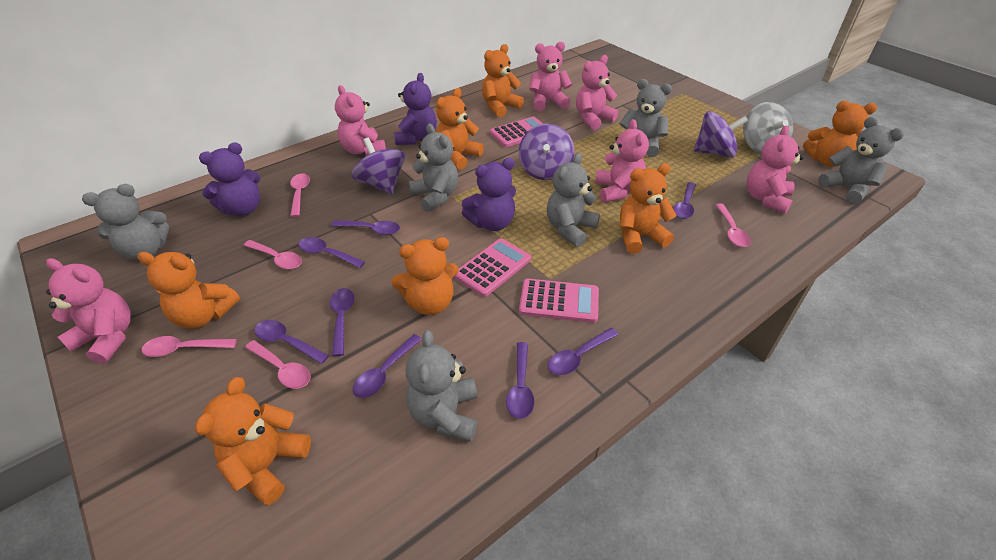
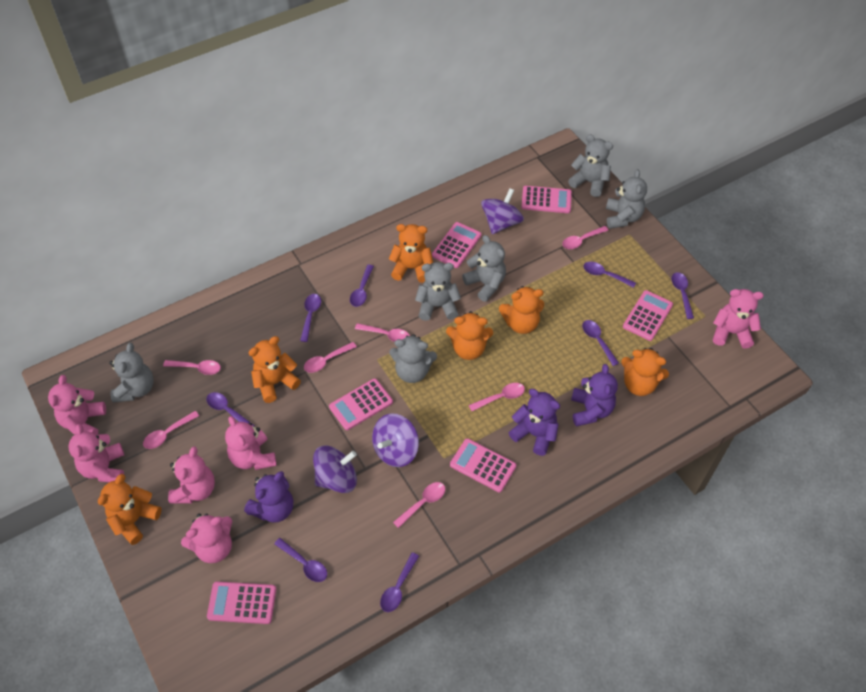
grey spinning top: [743,102,793,154] = 1 -> none = 0
orange teddy bear: [137,252,240,329] [195,377,311,505] [392,237,459,315] [436,88,484,170] [482,44,524,117] [620,164,677,254] [803,101,877,167] = 7 -> [98,474,161,545] [249,336,301,403] [389,224,433,283] [446,311,493,360] [499,286,544,334] [621,348,669,396] = 6
pink calculator: [454,238,531,297] [490,117,543,147] [519,279,599,323] = 3 -> [207,581,276,624] [329,378,393,430] [432,222,481,268] [450,438,516,492] [522,186,572,213] [623,290,673,341] = 6
pink spoon: [141,336,237,357] [243,240,302,269] [245,340,311,389] [290,173,310,217] [716,203,751,247] = 5 -> [143,411,199,449] [163,360,221,375] [304,342,357,373] [355,323,410,342] [393,482,445,528] [469,383,525,411] [562,226,609,249] = 7

